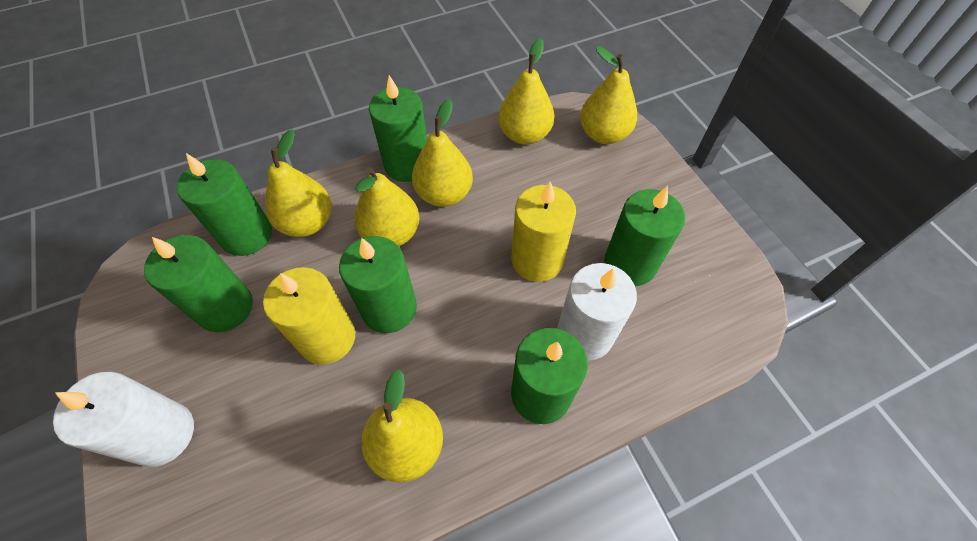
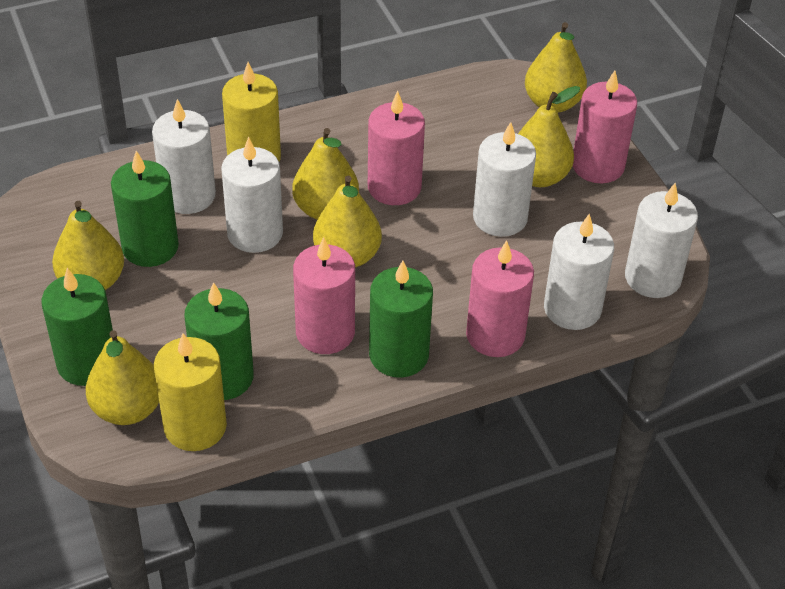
green candle: [144,235,253,332] [177,153,272,256] [339,236,417,333] [369,75,427,182] [511,328,588,424] [604,186,685,286] = 6 -> [41,268,113,386] [111,151,179,267] [184,282,254,400] [369,261,433,378] = 4
pink candle: none = 0 -> [293,237,355,354] [368,91,425,205] [466,240,534,357] [573,70,637,183] = 4
white candle: [53,372,194,467] [558,263,637,360] = 2 -> [152,99,216,214] [221,137,283,253] [473,122,536,237] [544,214,614,330] [625,183,698,298] = 5

